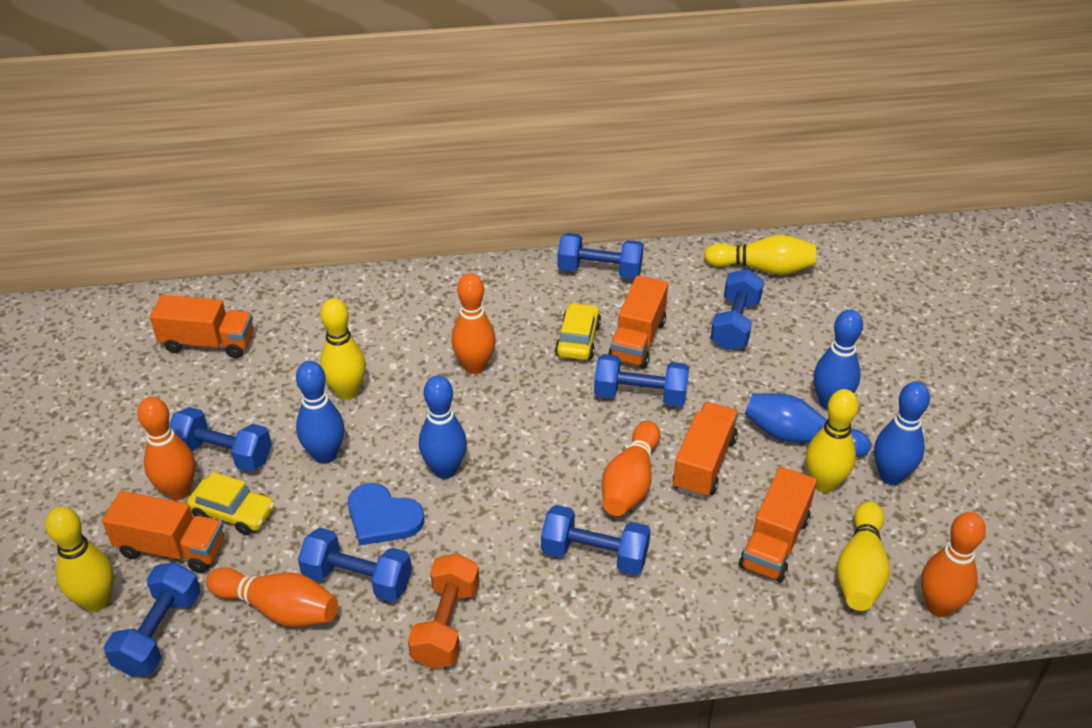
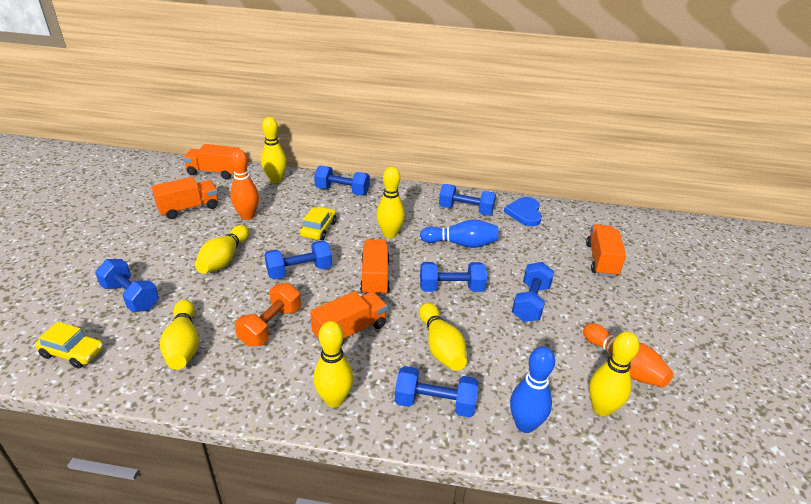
blue bowling pin: [296,361,344,464] [419,375,467,479] [745,393,871,457] [814,309,863,410] [874,382,930,485] = 5 -> [420,219,498,248] [510,347,555,433] = 2
orange bowling pin: [137,397,195,500] [206,567,338,627] [451,273,496,374] [602,421,660,516] [921,512,986,617] = 5 -> [230,149,259,220] [583,323,673,387] = 2
yellow bowling pin: [45,507,114,612] [320,298,366,400] [704,235,816,275] [806,389,858,493] [836,501,890,611] = 5 -> [160,300,199,370] [195,225,249,274] [261,117,287,183] [313,321,354,407] [376,167,405,238] [419,303,467,371] [589,332,639,416] = 7

